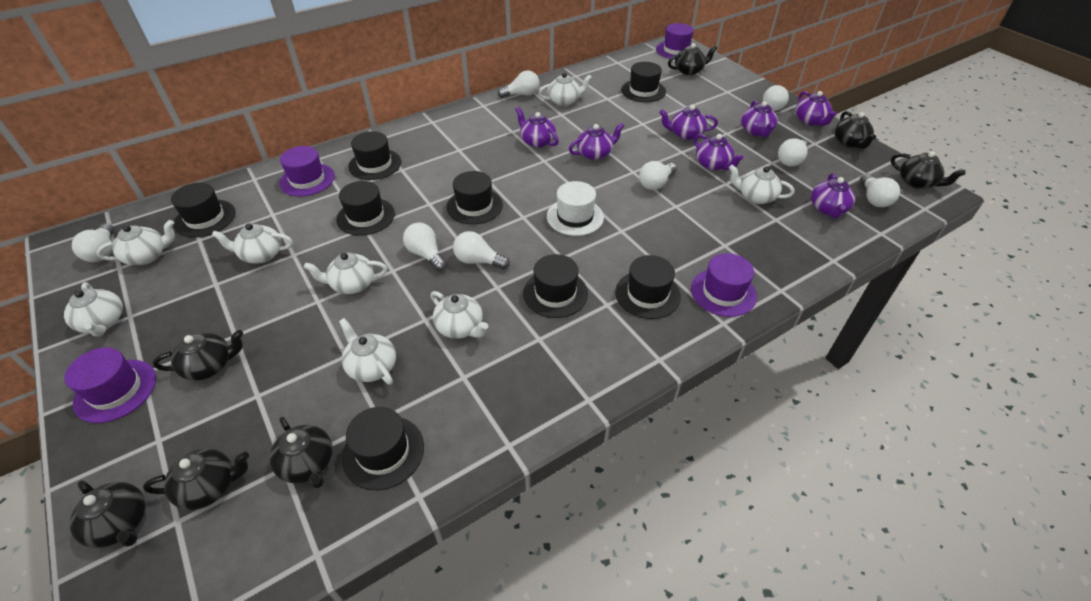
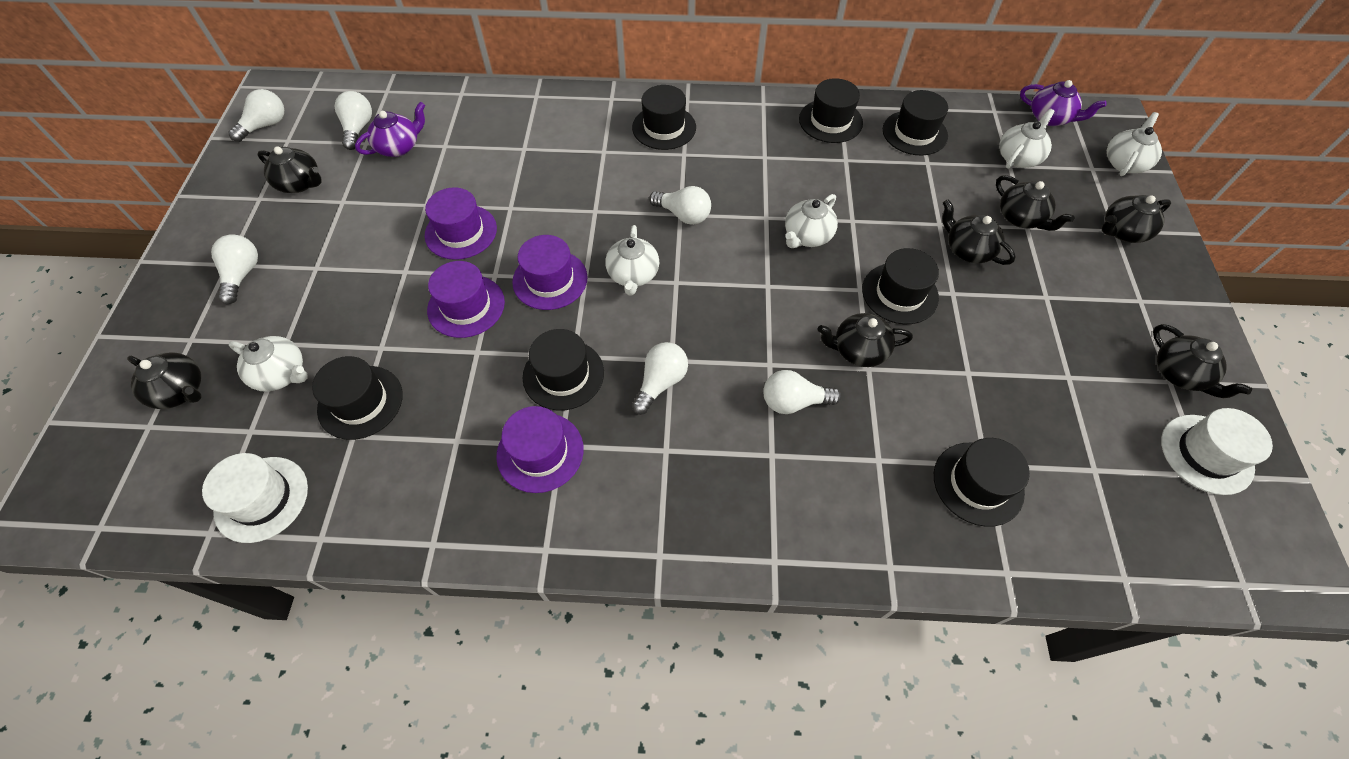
black hat: [171,183,235,238] [336,181,395,236] [342,407,424,490] [348,131,401,180] [446,171,503,224] [523,254,588,318] [615,255,681,319] [621,62,666,102] = 8 -> [312,356,403,440] [522,329,604,411] [632,85,696,150] [799,78,863,143] [862,248,939,324] [883,90,948,155] [934,438,1030,527] = 7
purple teapot: [515,107,559,148] [569,123,624,160] [659,105,718,140] [694,134,744,170] [741,101,778,137] [796,91,837,126] [811,173,855,218] = 7 -> [355,102,425,157] [1020,80,1106,126] = 2
white hat: [547,181,604,236] = 1 -> [202,453,308,543] [1161,408,1273,495] = 2
white light bulb: [72,223,114,262] [403,223,447,271] [453,231,510,269] [498,70,539,98] [639,161,677,190] [763,85,789,111] [778,138,808,167] [860,174,900,207] = 8 -> [211,234,258,304] [228,89,284,142] [335,91,372,150] [632,342,688,415] [649,186,711,225] [763,370,841,414] = 6
white teapot: [64,282,123,337] [97,220,175,265] [211,223,293,264] [304,253,388,294] [339,318,396,385] [431,291,488,339] [538,72,592,106] [729,165,795,204] = 8 -> [229,336,308,392] [605,225,659,295] [785,194,838,248] [999,109,1054,169] [1107,112,1162,176] = 5

